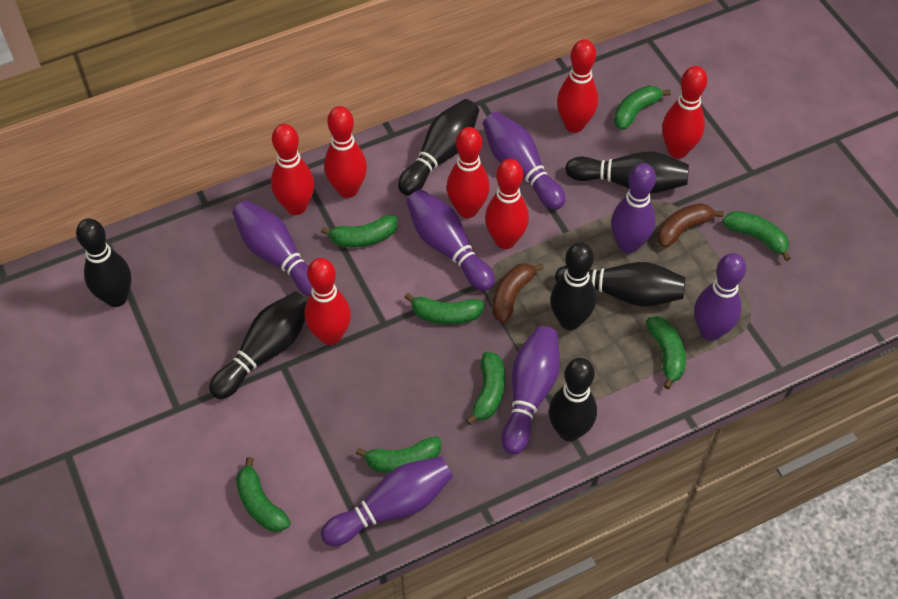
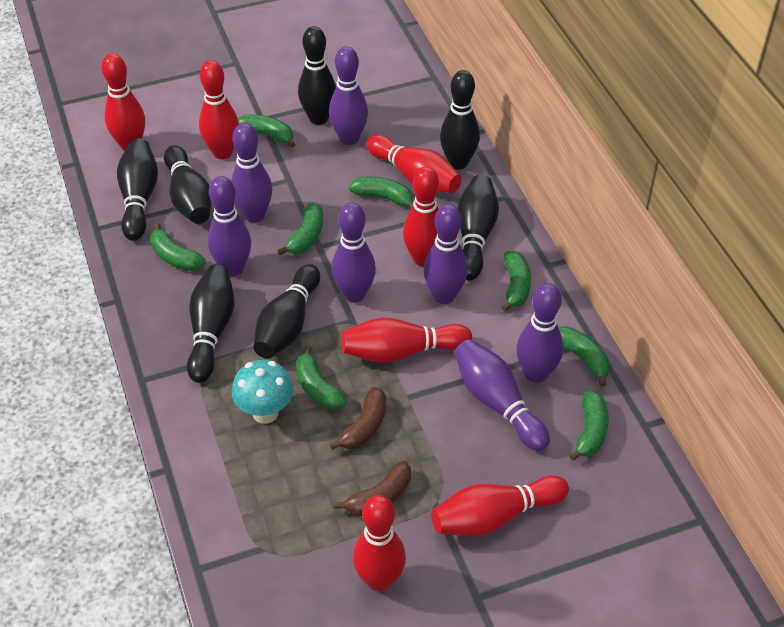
turquoise mushroom: none = 0 -> [232,360,293,424] = 1

